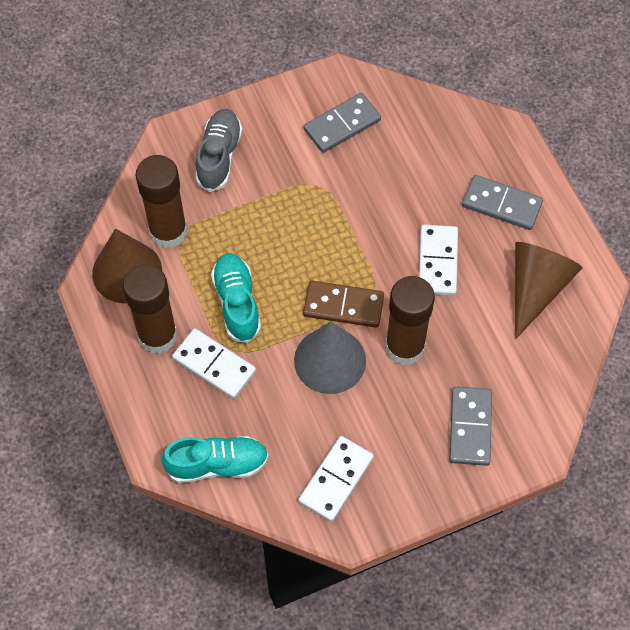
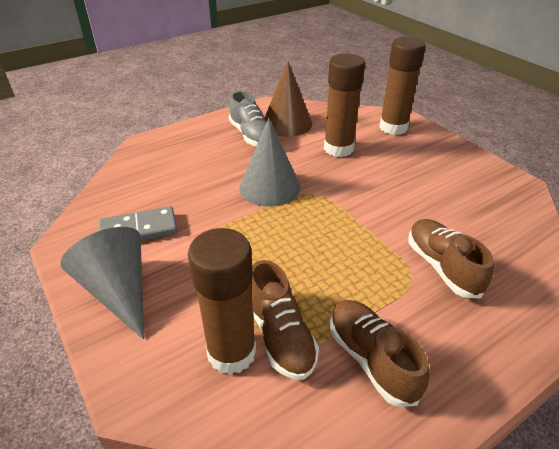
brown cone: [92,229,162,303] [515,242,583,339] = 2 -> [264,62,312,137] = 1
brown domino: [303,281,384,328] = 1 -> none = 0
brown shoe: none = 0 -> [251,260,319,380] [330,300,430,407] [408,219,494,299] = 3
grey cone: [294,322,366,394] = 1 -> [61,227,144,339] [239,118,300,207] = 2
grey domino: [304,93,381,153] [449,386,492,466] [462,175,543,230] = 3 -> [99,206,177,241] = 1
turquoise shoe: [162,436,269,483] [211,253,261,343] = 2 -> none = 0
white domino: [172,328,256,399] [298,436,374,522] [419,225,458,296] = 3 -> none = 0

